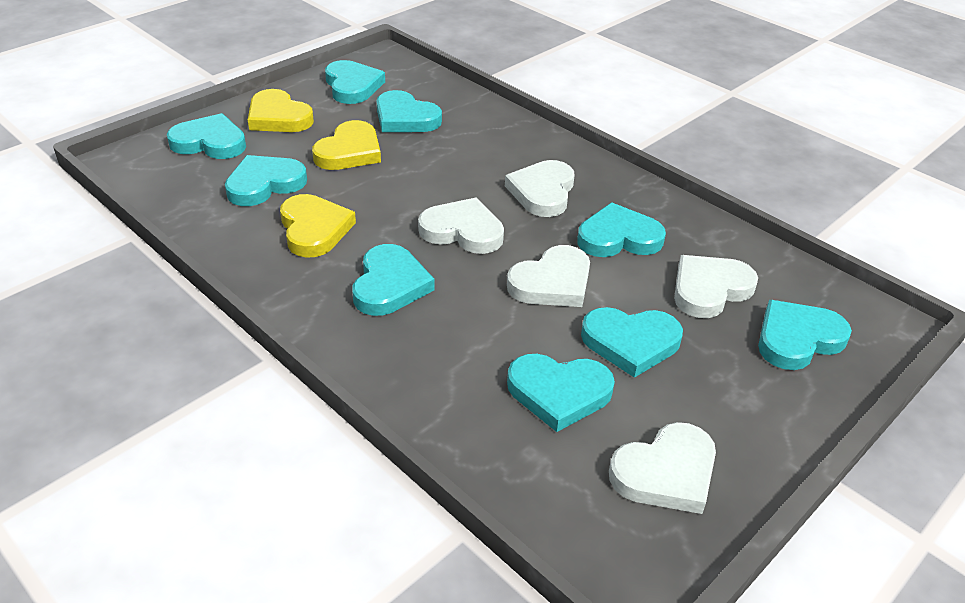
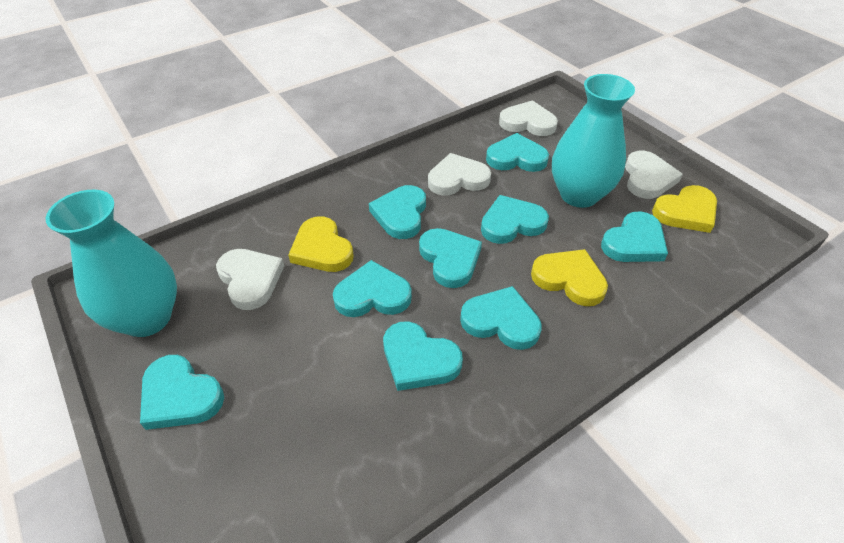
turquoise vase: none = 0 -> [46,190,177,337] [552,74,635,208] = 2
white heart: [418,198,504,254] [505,160,575,217] [507,245,590,307] [609,422,716,514] [674,255,758,318] = 5 -> [216,249,284,310] [428,153,491,195] [499,100,558,136] [625,151,683,199] = 4

